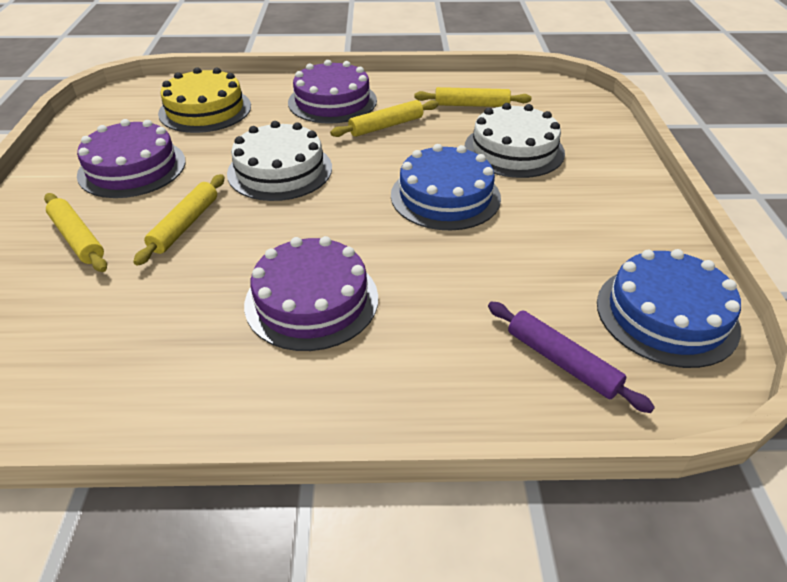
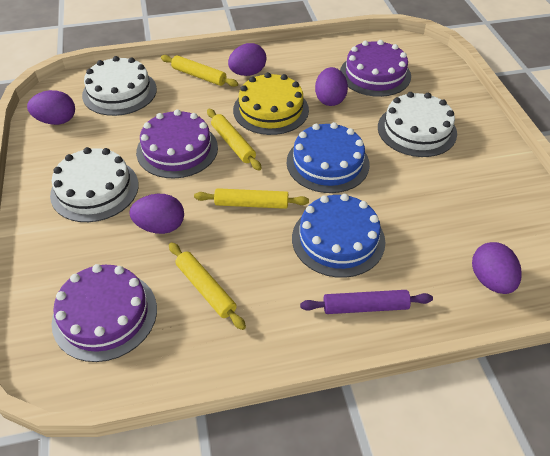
purple egg: none = 0 -> [27,90,75,125] [129,194,184,234] [228,43,266,76] [315,67,348,106] [472,242,522,294] = 5
white cake: [227,121,332,201] [465,103,565,178] = 2 -> [50,147,139,222] [82,56,157,116] [378,92,457,157] = 3

